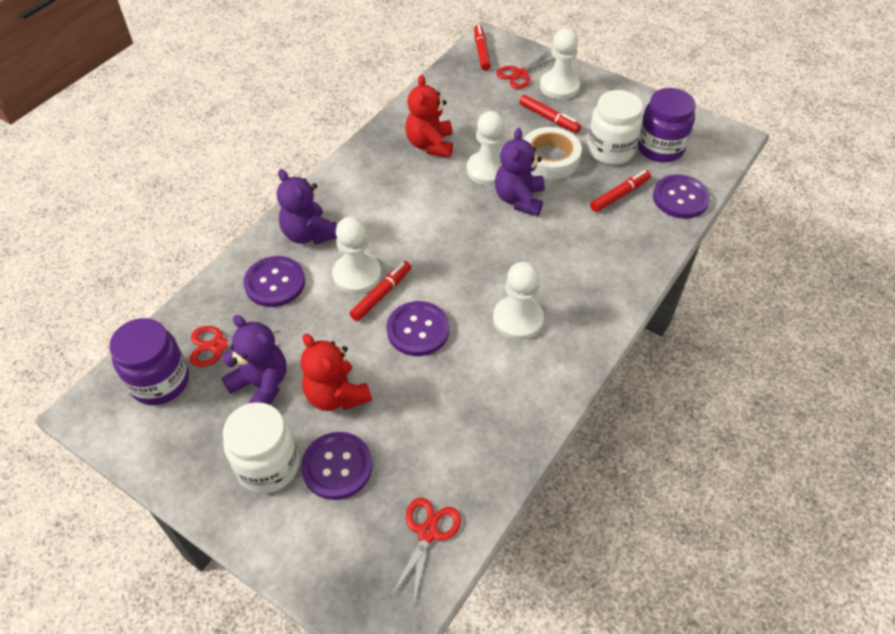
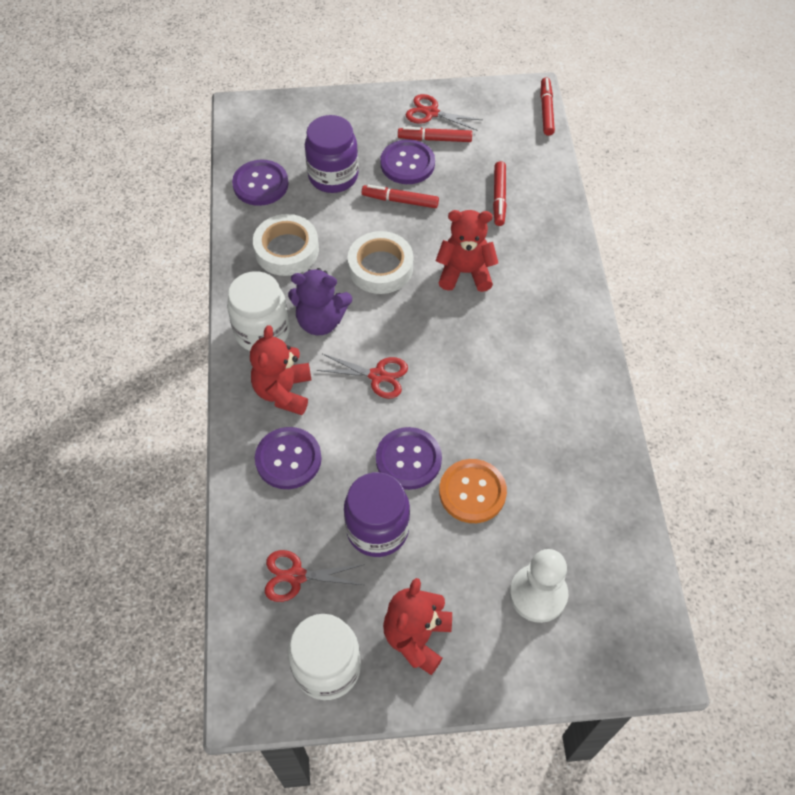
orange button: none = 0 -> [439,459,507,523] = 1
purple teddy bear: [221,315,287,405] [277,169,337,245] [495,128,545,216] = 3 -> [288,268,352,335] = 1
red teddy bear: [301,334,372,411] [405,75,453,157] = 2 -> [250,325,311,415] [383,578,452,675] [436,210,498,292] = 3
white pawn: [332,217,381,294] [467,111,504,186] [493,262,544,340] [540,28,580,100] = 4 -> [510,549,568,623] = 1
white tape: [524,127,582,179] = 1 -> [253,214,319,276] [348,231,413,294] = 2

